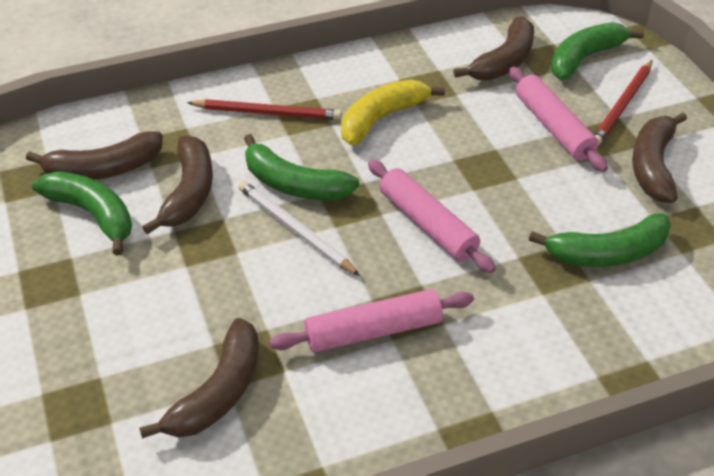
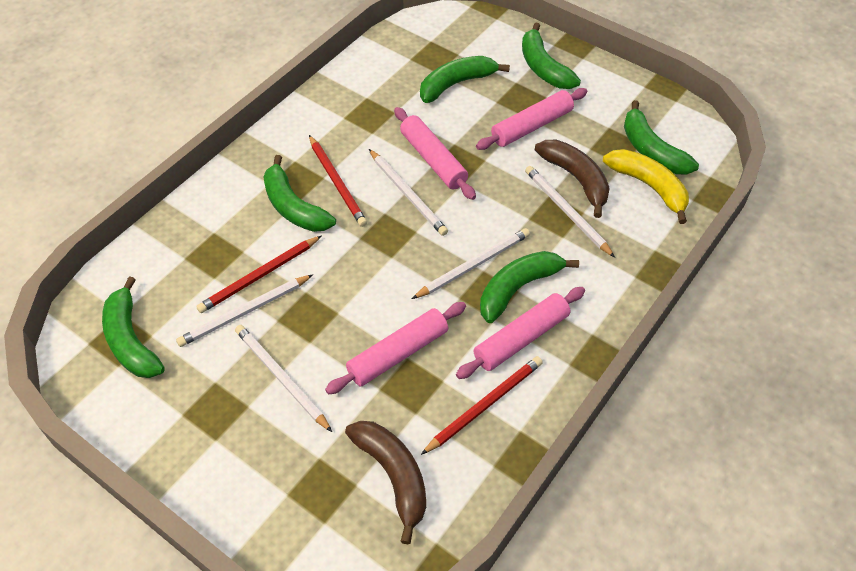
brown banana: [26,131,163,180] [139,318,259,439] [142,135,213,234] [453,16,534,80] [632,112,687,203] = 5 -> [345,421,426,544] [535,140,610,218] = 2
green banana: [32,171,132,256] [244,134,360,200] [529,213,671,267] [551,22,644,80] = 4 -> [102,276,165,378] [263,155,336,232] [420,56,510,103] [480,251,579,323] [522,23,581,89] [624,100,699,174] = 6
pink rolling pin: [270,289,474,352] [368,160,496,273] [509,67,608,172] = 3 -> [325,302,466,394] [394,107,476,200] [456,287,585,379] [476,88,587,150] = 4
red pencil: [187,99,342,120] [594,60,652,146] = 2 -> [196,235,322,313] [309,135,367,227] [421,356,543,455] = 3
white pencil: [238,181,360,276] = 1 -> [176,274,313,347] [235,325,332,432] [369,149,448,236] [412,228,530,299] [525,166,615,258] = 5

